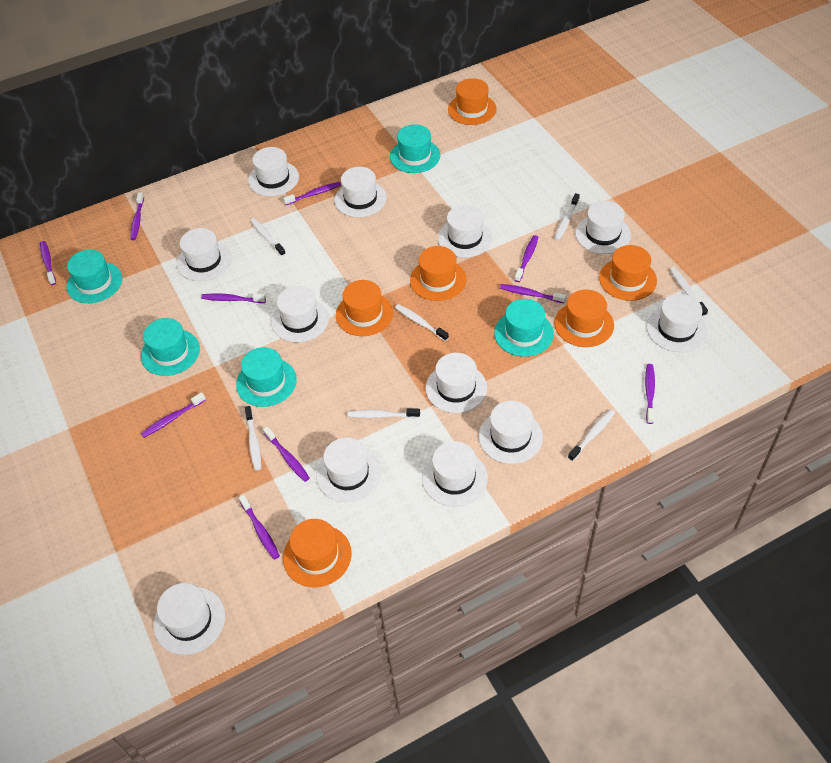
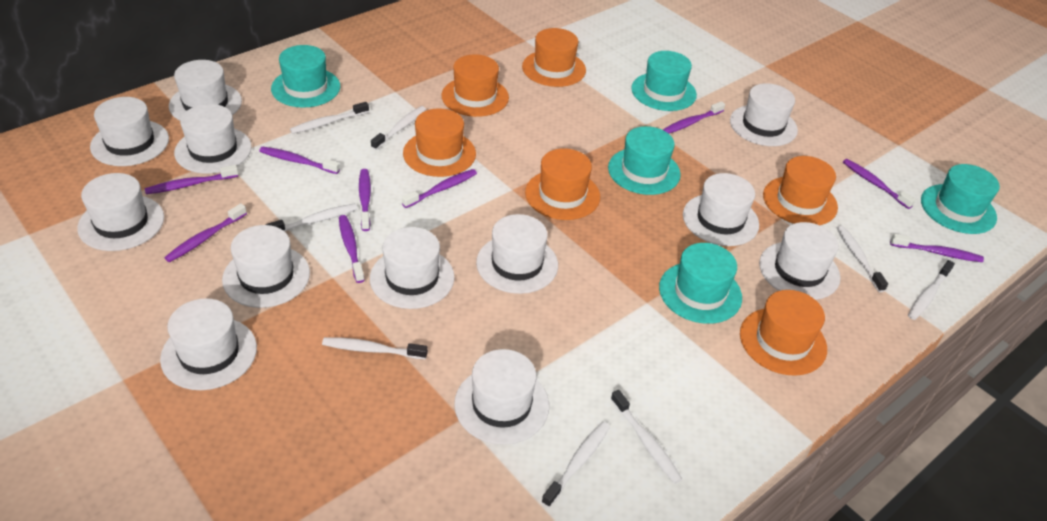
purple toothbrush: [40,241,56,285] [131,192,144,240] [141,392,206,438] [201,293,266,303] [239,495,280,560] [263,426,310,482] [283,182,341,205] [500,284,566,303] [515,235,538,282] [645,364,655,424] = 10 -> [145,165,238,194] [164,203,247,262] [259,147,340,174] [339,215,365,283] [359,169,371,231] [402,169,477,208] [663,101,725,134] [843,159,916,209] [890,234,984,262] = 9
white toothbrush: [245,406,261,470] [250,218,286,256] [348,409,420,418] [395,304,449,341] [555,193,580,240] [568,409,615,461] [670,267,708,317] = 7 -> [266,204,358,231] [290,102,369,134] [322,337,428,359] [371,106,426,150] [542,422,610,508] [610,390,682,484] [836,225,888,292] [908,260,955,320] = 8

